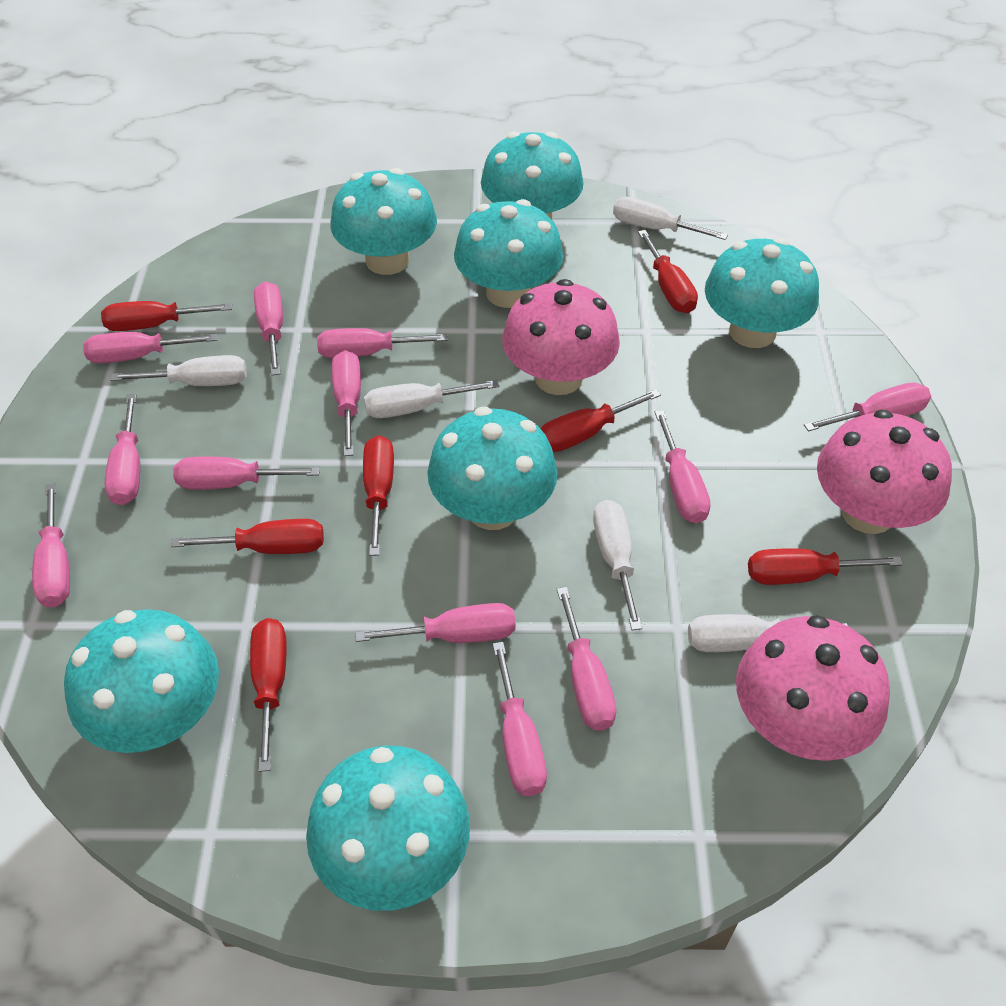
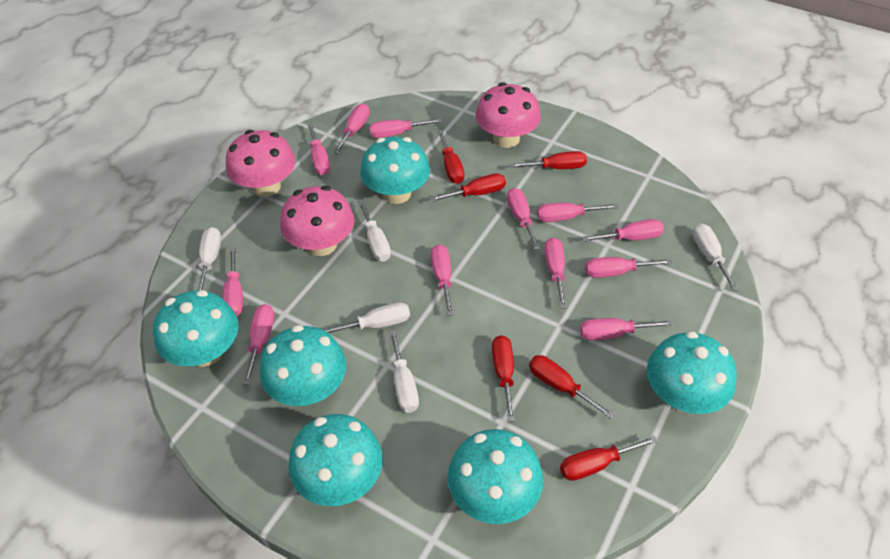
red screwdriver: [101,301,232,331] [171,519,324,554] [250,618,287,772] [363,435,394,556] [541,389,661,452] [638,230,698,313] [748,549,903,585] = 7 -> [430,174,506,202] [438,130,464,184] [492,335,515,422] [510,151,587,169] [529,355,614,419] [560,436,658,481] = 6
turquoise mushroom: [64,609,219,753] [306,746,470,911] [330,168,437,275] [427,407,558,530] [454,199,564,308] [481,132,584,220] [705,237,819,348] = 7 -> [153,290,238,367] [260,325,346,406] [288,414,383,506] [360,137,430,204] [448,429,543,524] [647,331,737,414] = 6

